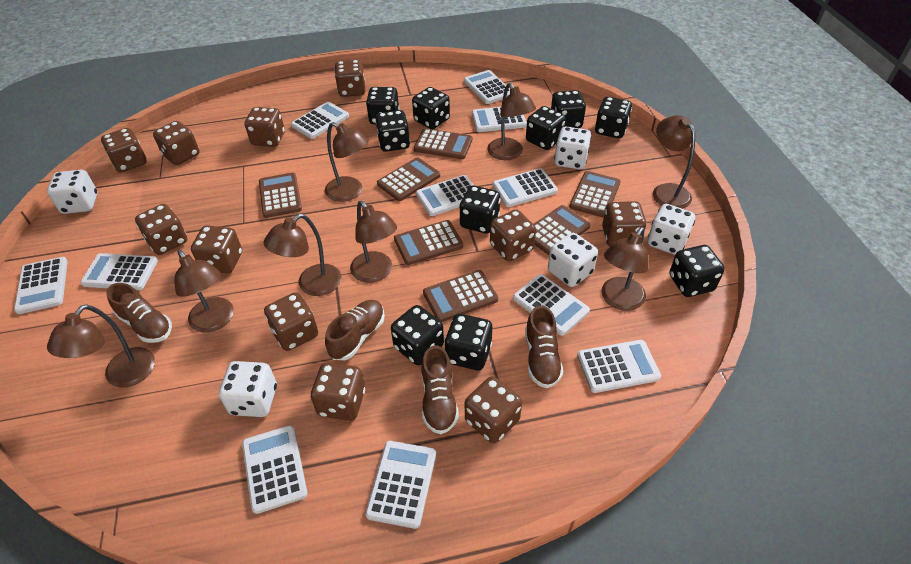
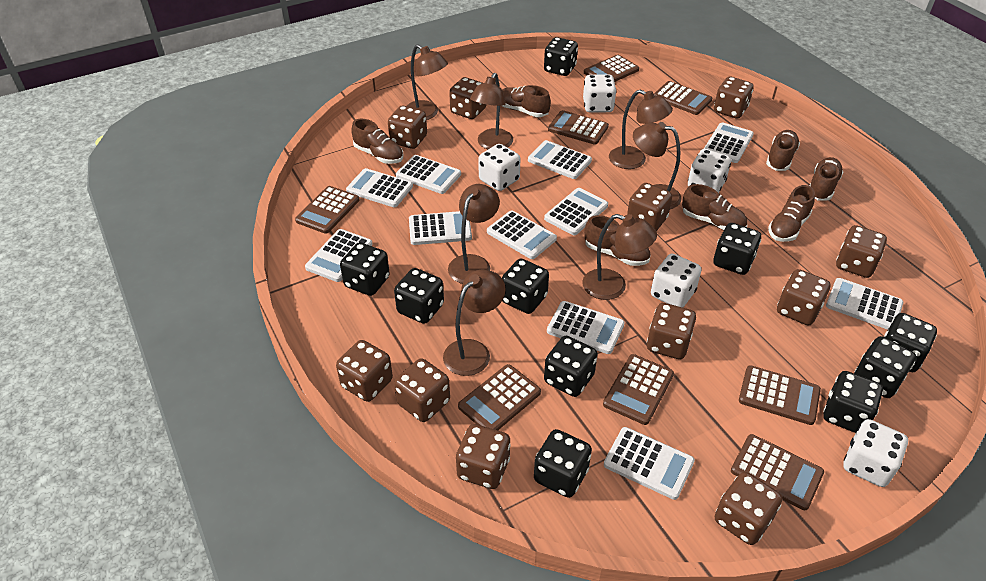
brown calculator: [259,173,302,218] [377,157,440,201] [394,220,463,265] [414,128,472,159] [423,270,498,322] [534,205,591,255] [569,171,621,218] = 7 -> [295,186,359,234] [458,364,541,430] [548,110,609,145] [584,55,639,82] [603,354,674,425] [654,81,712,115] [731,434,824,510] [739,365,821,425] = 8
brown lamp: [47,304,155,387] [174,250,234,333] [264,214,341,296] [325,122,369,202] [350,201,397,283] [487,83,536,160] [601,227,649,311] [653,115,695,209] = 8 -> [407,44,448,120] [443,270,505,376] [448,184,500,284] [470,73,513,149] [582,214,657,300] [609,90,673,169] [633,122,682,209] = 7
brown shoe: [106,283,172,343] [325,300,385,360] [422,345,459,434] [525,305,563,388] = 4 -> [351,119,403,164] [502,85,551,117] [584,215,650,266] [682,184,748,230] [766,130,800,171] [768,185,815,242] [810,157,843,201] = 7

